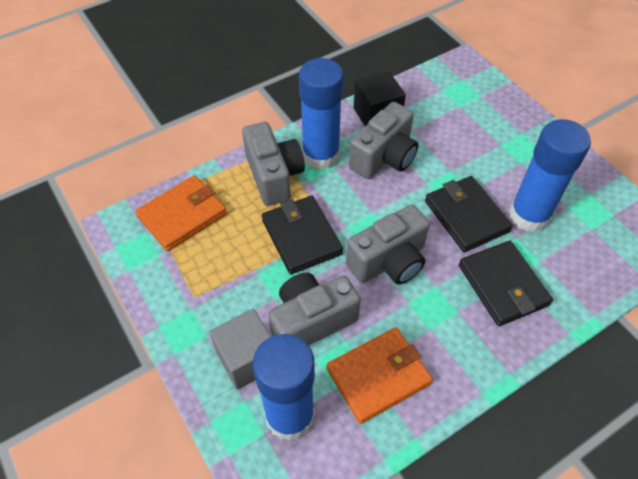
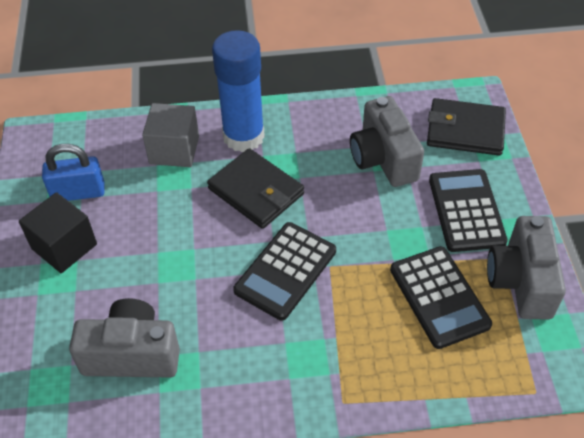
black calculator: none = 0 -> [233,222,336,321] [390,246,492,349] [429,169,508,252] = 3
black wallet: [262,196,343,274] [425,176,513,252] [459,241,553,326] = 3 -> [207,148,304,229] [427,98,506,156] = 2
blue glue stick: [253,334,315,441] [299,58,344,170] [509,119,591,232] = 3 -> [212,30,265,152] = 1
blue padlock: none = 0 -> [42,144,105,201] = 1
grey camera: [242,122,305,206] [268,273,361,345] [346,205,430,285] [349,102,418,179] = 4 -> [69,298,180,378] [350,96,424,187] [487,216,566,320] = 3
orange wallet: [136,175,227,251] [327,327,433,424] = 2 -> none = 0

